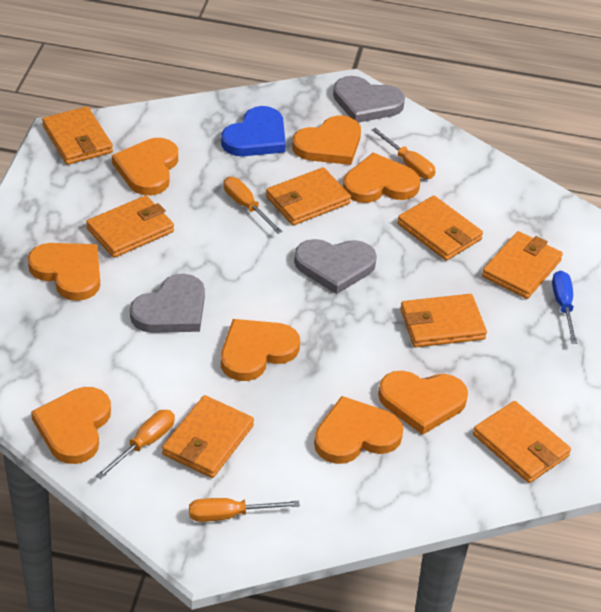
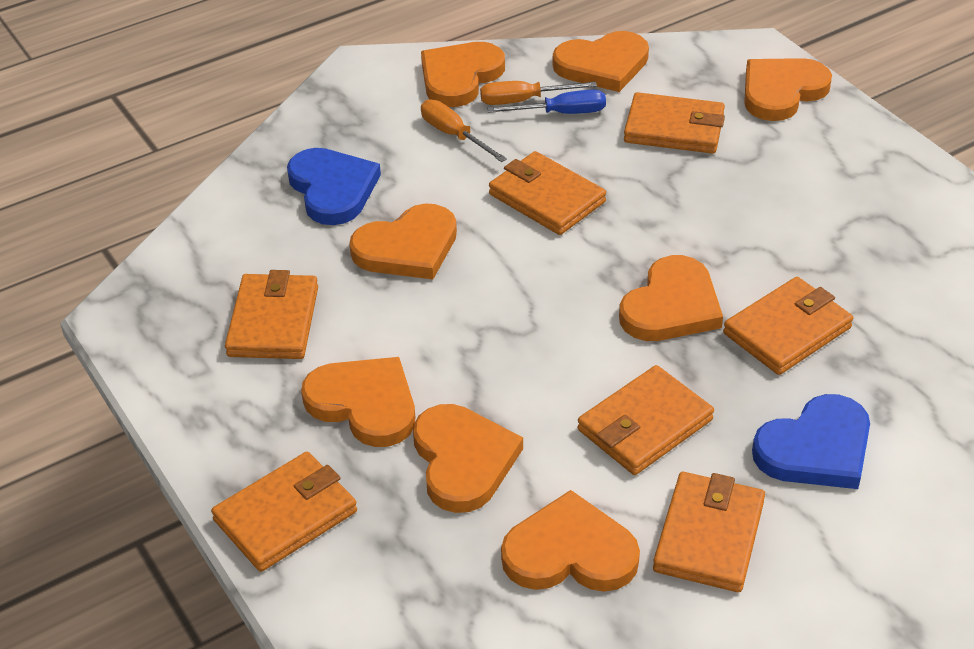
blue heart: [221,106,286,156] = 1 -> [287,148,381,225] [752,394,870,489] = 2
grey heart: [130,274,205,333] [294,239,377,294] [333,76,405,123] = 3 -> none = 0
orange screwdriver: [96,410,175,479] [189,498,300,522] [224,177,282,234] [372,128,436,179] = 4 -> [421,99,507,162] [480,81,597,105] = 2
orange wallet: [42,107,113,165] [86,196,174,258] [162,395,254,478] [266,167,351,225] [397,196,483,261] [400,294,487,347] [473,401,571,483] [482,231,563,299] = 8 -> [211,452,357,572] [225,270,318,359] [489,151,606,235] [578,365,714,475] [624,92,725,154] [653,472,765,592] [723,277,853,375] = 7

